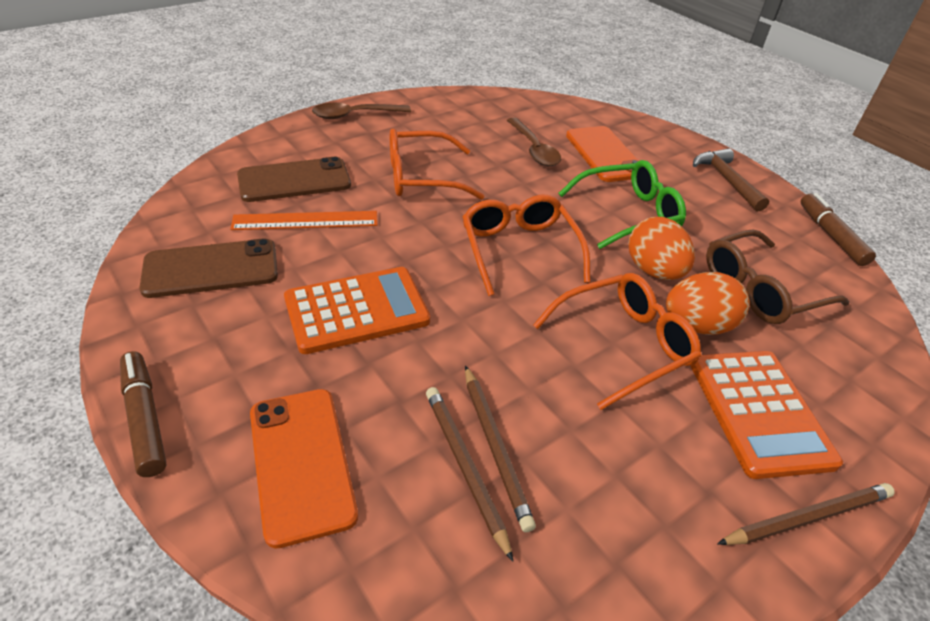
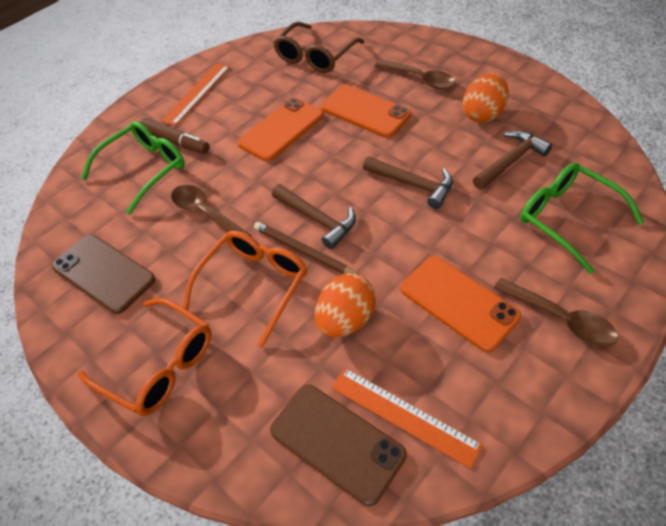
brown hammer: [693,148,769,212] = 1 -> [272,184,356,249] [363,156,453,209] [473,130,552,190] = 3
brown marker: [120,351,166,477] [800,193,876,266] = 2 -> [140,118,209,154] = 1
brown pencil: [426,387,513,562] [465,365,536,533] [717,483,895,545] = 3 -> [254,222,359,275] = 1
brown spoon: [312,103,411,119] [507,118,561,166] = 2 -> [171,185,252,237] [375,59,456,89] [494,278,618,347] = 3
green glasses: [558,160,686,249] = 1 -> [81,121,185,214] [520,162,644,274] = 2
orange calculator: [284,267,430,354] [691,351,843,479] = 2 -> none = 0
orange glasses: [390,129,485,200] [462,195,591,296] [533,273,701,410] = 3 -> [78,298,211,416] [183,231,307,347] = 2
orange phone: [250,389,358,549] [566,126,638,182] = 2 -> [238,98,323,161] [321,85,411,138] [401,256,521,352] = 3
orange ruler: [230,211,378,230] = 1 -> [161,63,230,126] [331,368,483,469] = 2

